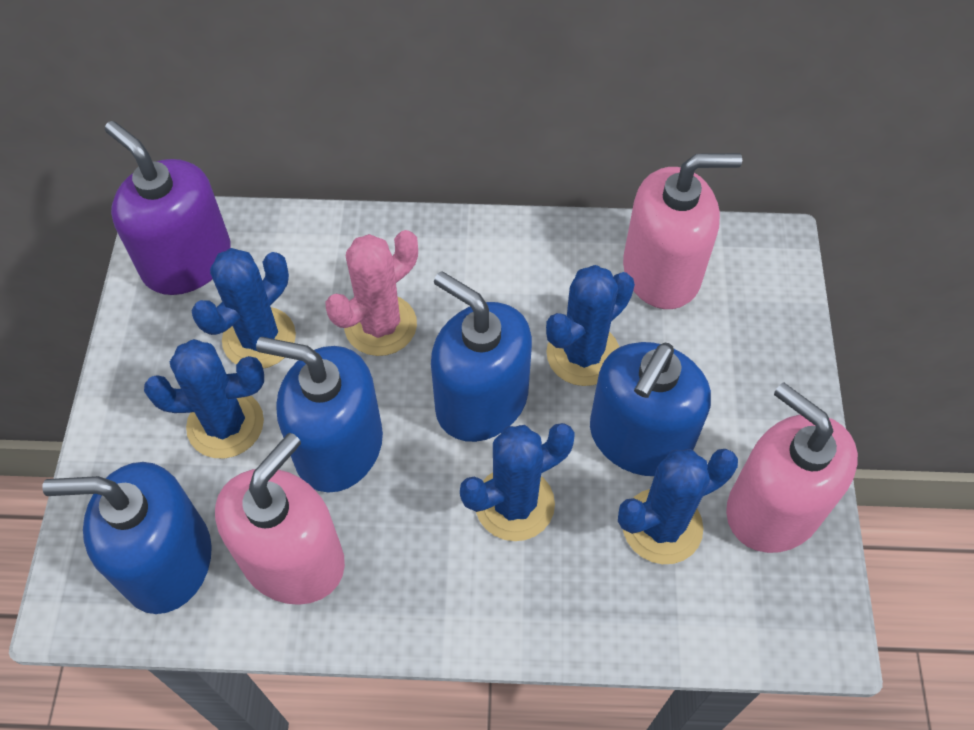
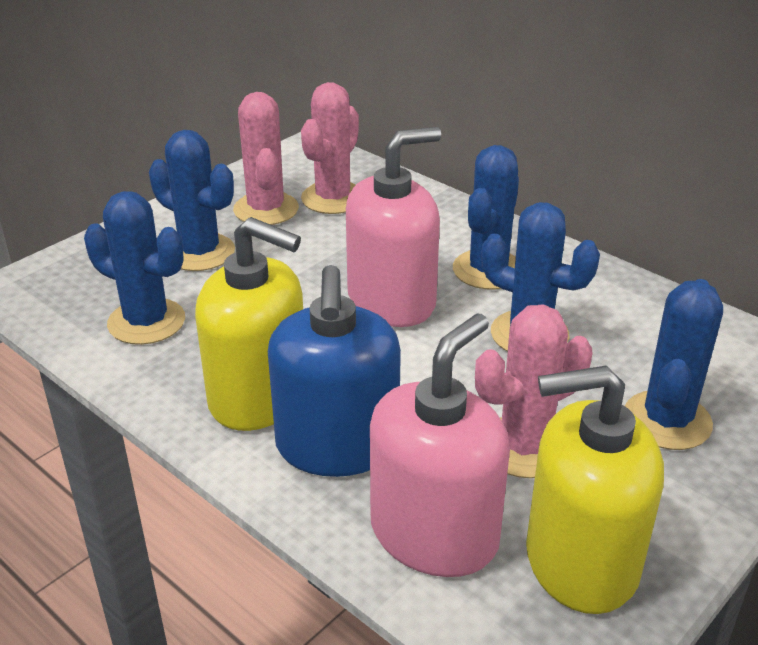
blue soap dispenser: [42,462,212,614] [256,337,383,492] [431,271,532,442] [590,342,711,476] = 4 -> [268,265,401,477] = 1
pink cactus: [325,230,418,356] = 1 -> [233,92,299,225] [301,82,359,214] [475,304,592,478] = 3
pink soap dispenser: [215,433,345,605] [623,153,742,309] [726,382,858,553] = 3 -> [346,127,441,327] [370,314,510,577] = 2
purple soap dispenser: [105,121,231,295] = 1 -> none = 0
yellow soap dispenser: none = 0 -> [195,217,303,431] [526,366,664,614] = 2

